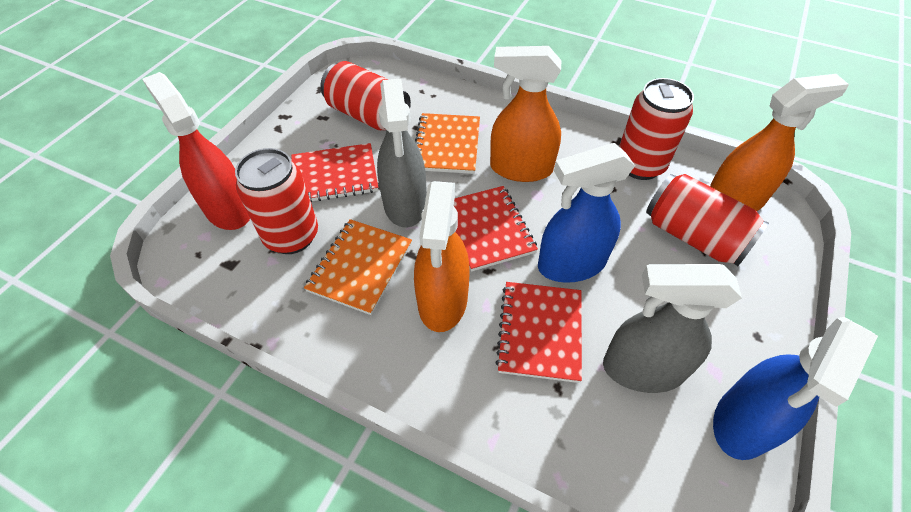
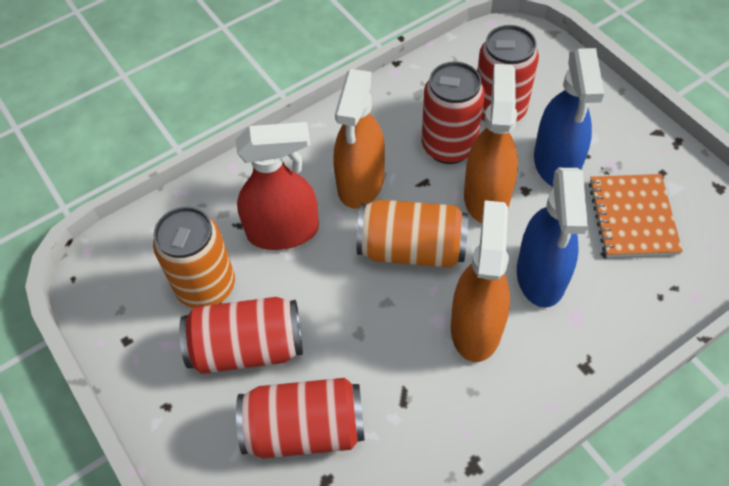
grey spray bottle: [377,79,426,227] [603,264,742,393] = 2 -> none = 0
orange can: none = 0 -> [153,207,235,308] [357,200,468,268] = 2
orange notebook: [304,219,412,315] [415,113,480,174] = 2 -> [589,174,683,257] = 1
red notebook: [291,143,378,203] [454,186,538,272] [495,282,582,383] = 3 -> none = 0

